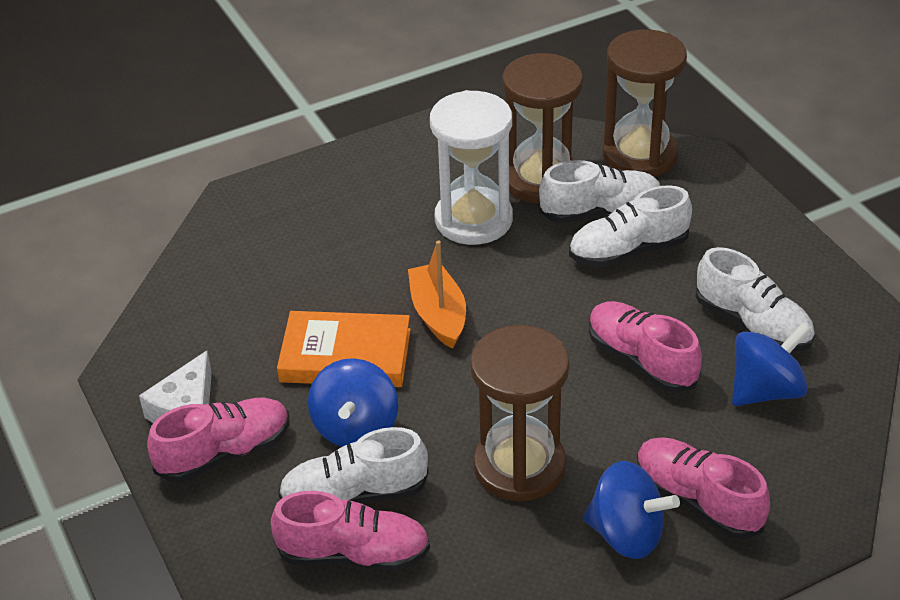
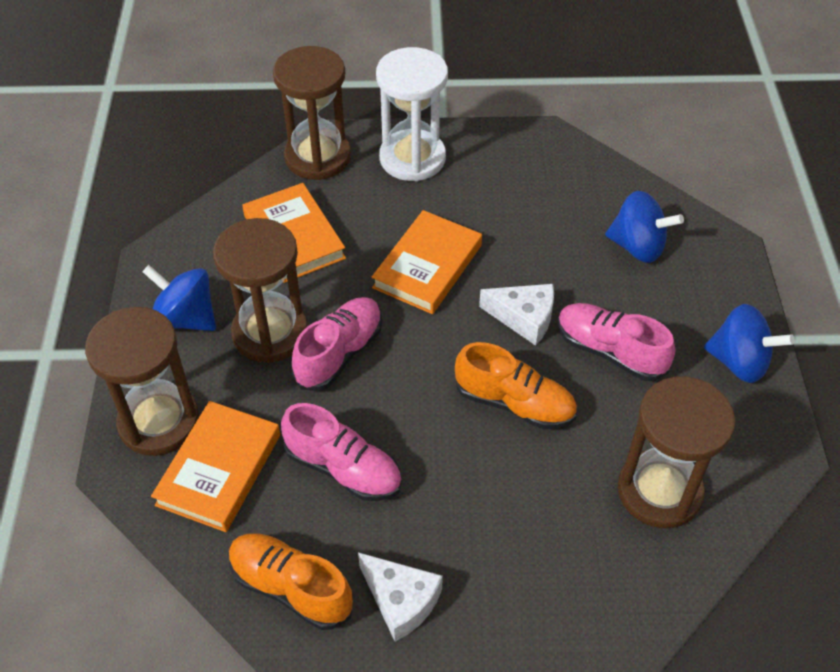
brown hourglass: [470,325,570,502] [503,53,583,204] [603,29,687,177] = 3 -> [85,307,199,456] [213,218,308,363] [273,46,351,180] [618,377,735,528] = 4
orange boat: [408,240,466,349] = 1 -> none = 0
orange book: [277,311,411,387] = 1 -> [151,401,280,532] [242,183,346,283] [372,210,482,314] = 3
orange shoe: none = 0 -> [229,533,353,630] [455,342,577,429] = 2
pink shoe: [147,398,289,482] [271,491,430,571] [589,301,702,393] [637,437,770,539] = 4 -> [281,403,402,501] [292,297,382,391] [558,303,675,381] = 3
white cheese: [139,351,212,423] = 1 -> [358,552,443,642] [479,284,554,346] = 2
white shoe: [278,427,429,503] [539,160,660,223] [569,185,692,267] [696,247,815,351] = 4 -> none = 0

